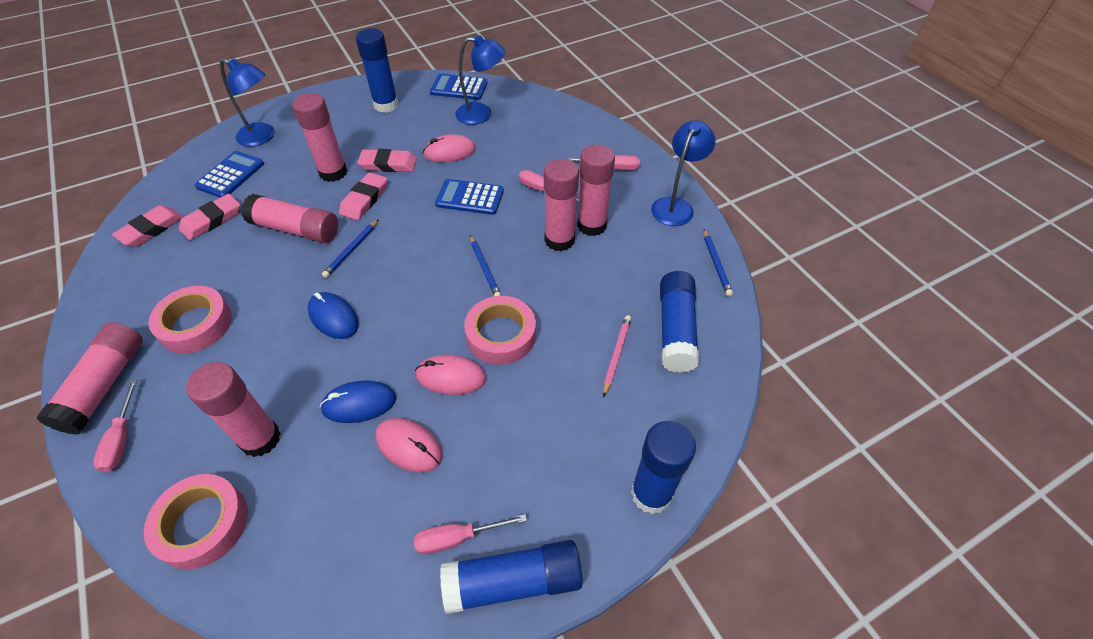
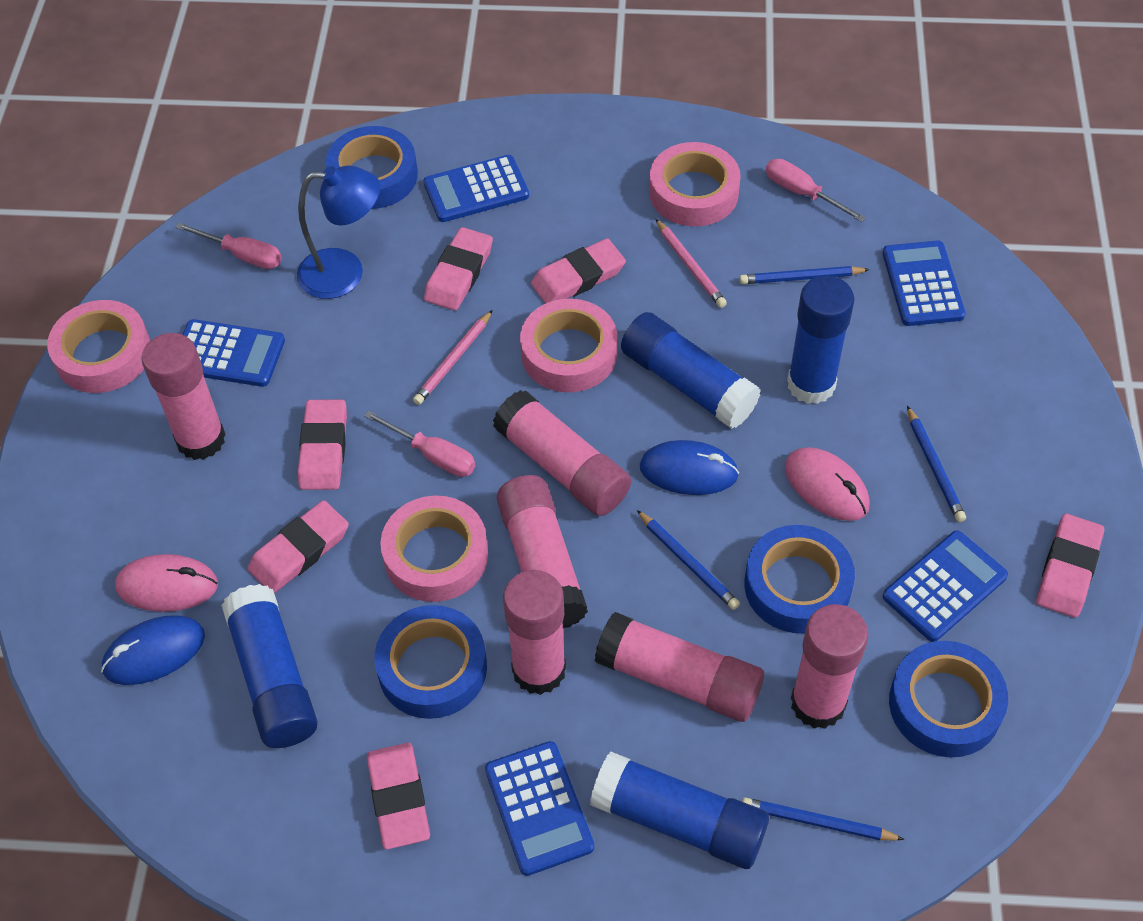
blue calculator: [195,151,264,198] [430,74,487,100] [435,179,504,215] = 3 -> [182,319,285,387] [423,155,529,222] [485,741,594,876] [882,241,966,326] [882,530,1008,642] = 5
blue lamp: [220,58,275,147] [455,35,505,125] [651,120,716,226] = 3 -> [297,165,380,299] = 1
blue pencil: [322,219,379,278] [470,235,501,296] [704,229,733,296] = 3 -> [637,510,740,610] [739,266,870,284] [742,797,904,841] [907,406,966,522] = 4
blue tape: none = 0 -> [326,126,418,209] [374,605,487,719] [745,525,855,633] [889,641,1008,758] = 4
pink eraser: [112,205,183,247] [179,194,240,241] [339,172,387,220] [358,149,417,172] = 4 -> [248,500,349,593] [298,399,347,490] [367,743,430,850] [424,227,493,311] [531,238,626,304] [1036,514,1104,618] = 6
pink mouse: [375,418,442,472] [415,355,486,395] [423,134,476,162] = 3 -> [115,554,218,612] [785,447,870,521] = 2
pink pencil: [603,315,631,397] = 1 -> [413,310,493,405] [656,219,727,308] = 2
pink screwdriver: [93,379,138,472] [414,514,527,554] [519,170,579,203] [568,155,640,170] = 4 -> [175,222,282,269] [364,411,476,477] [766,159,866,222] = 3
pink tape: [144,474,248,569] [148,286,232,353] [464,296,536,365] = 3 -> [47,300,150,393] [380,496,488,602] [520,299,617,392] [649,142,741,226] = 4

